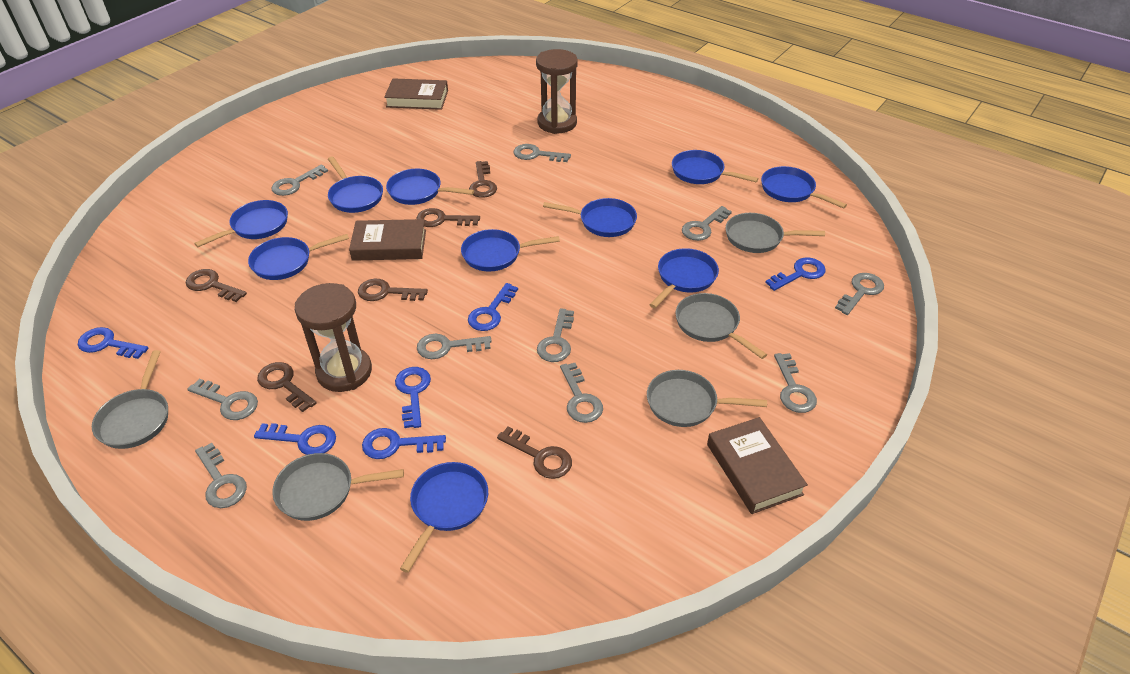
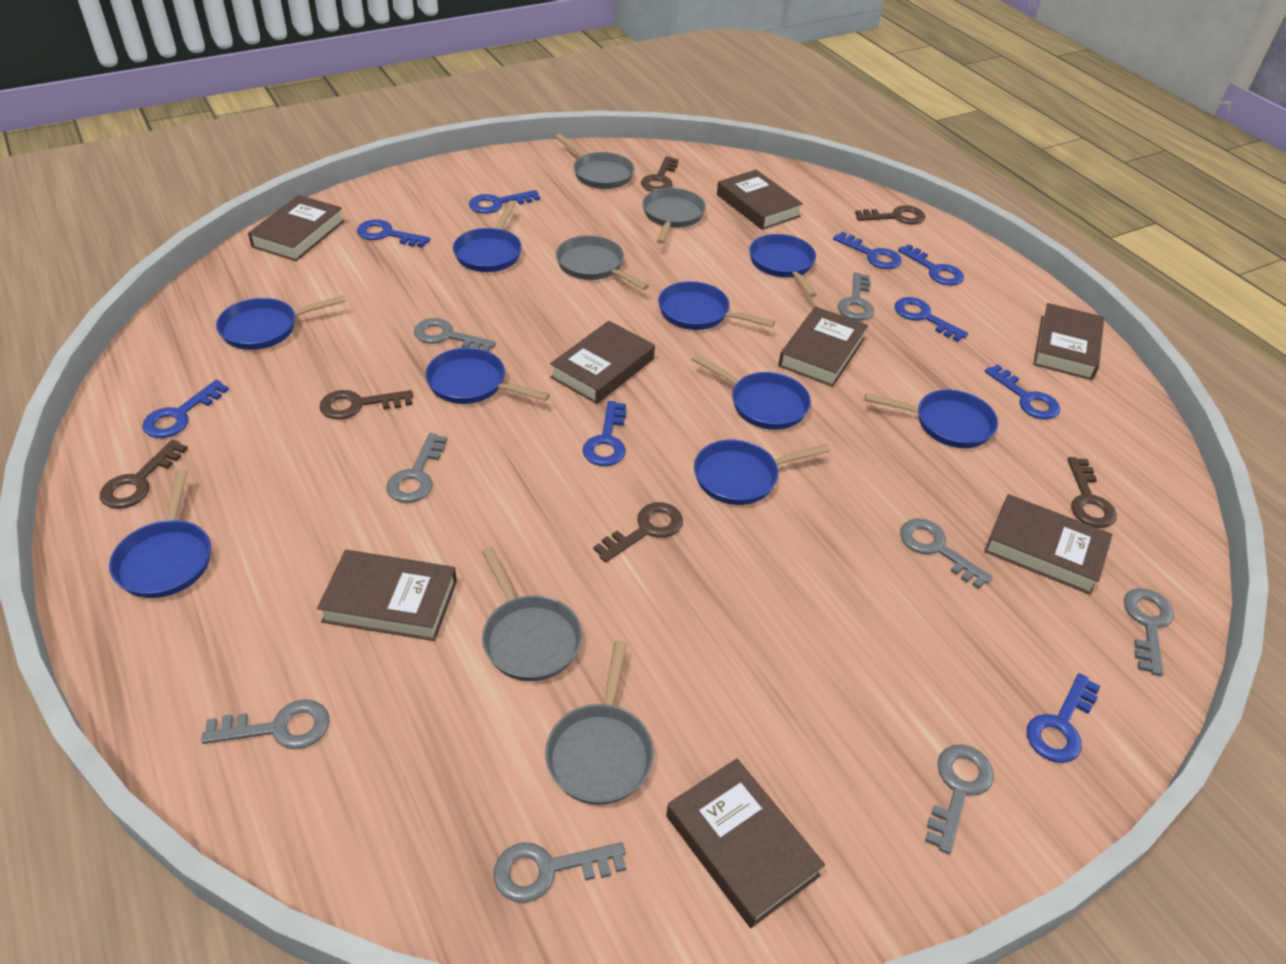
blue key: [78,327,149,359] [254,423,336,455] [362,428,446,459] [395,367,431,428] [468,283,518,331] [765,257,826,291] = 6 -> [142,380,229,438] [357,219,430,248] [469,190,540,214] [582,401,626,466] [833,232,901,269] [895,297,968,342] [898,244,964,286] [985,364,1060,420] [1027,673,1101,763] = 9
blue pan: [194,200,288,247] [248,234,349,280] [328,157,383,213] [386,169,474,205] [400,462,488,573] [461,229,560,271] [543,198,637,237] [649,248,719,308] [672,150,758,184] [761,166,847,209] = 10 -> [109,469,211,598] [216,295,346,350] [425,347,550,404] [453,200,522,272] [658,281,775,330] [691,354,811,430] [694,439,830,505] [749,234,817,298] [864,390,998,448] = 9
brown book: [349,219,426,261] [384,78,448,110] [707,417,808,514] = 3 -> [248,195,344,261] [317,550,457,641] [550,321,655,404] [666,758,825,928] [717,170,803,230] [778,306,868,387] [984,494,1113,595] [1033,303,1104,380] = 8
brown hourglass: [295,283,372,392] [536,49,578,134] = 2 -> none = 0
grey key: [187,379,258,420] [195,443,247,508] [271,165,328,196] [417,334,492,359] [514,144,571,162] [537,308,574,362] [560,363,603,423] [682,206,732,241] [774,353,817,413] [835,273,884,315] = 10 -> [201,699,330,749] [387,433,447,503] [414,318,496,352] [494,842,626,903] [838,272,874,321] [900,518,993,589] [925,744,994,854] [1124,588,1174,676] = 8

